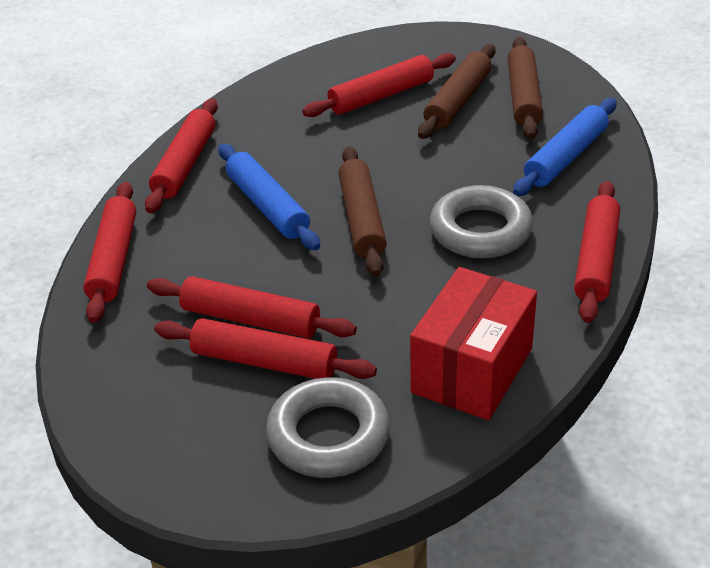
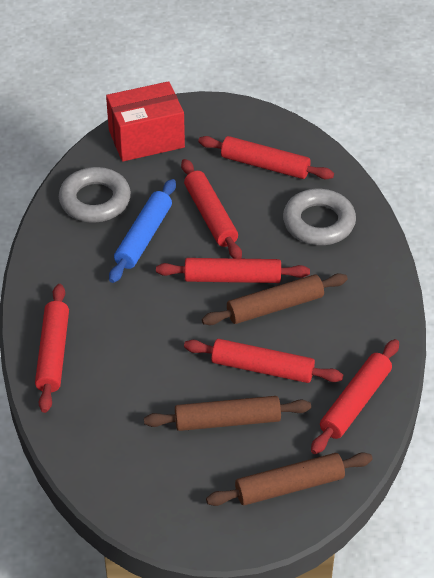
blue rolling pin: [218,143,320,250] [513,98,617,196] = 2 -> [109,179,176,283] = 1

